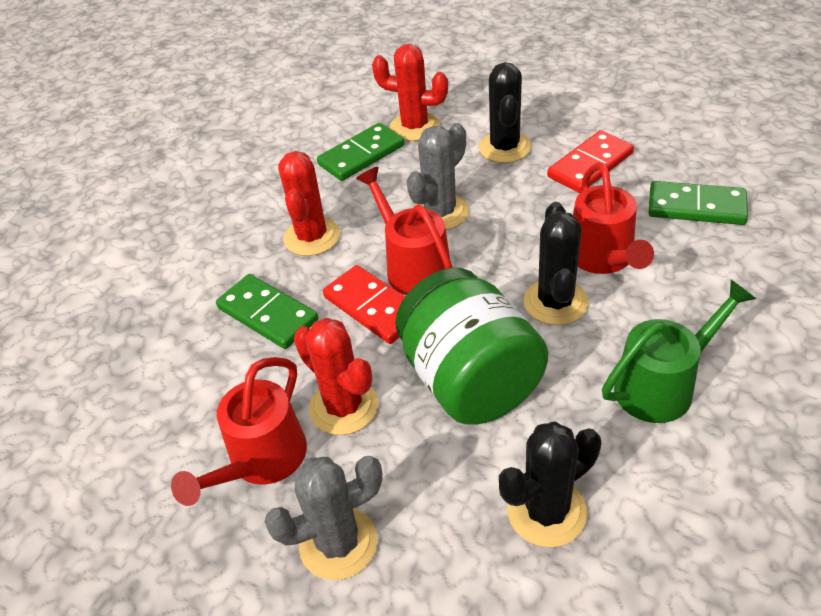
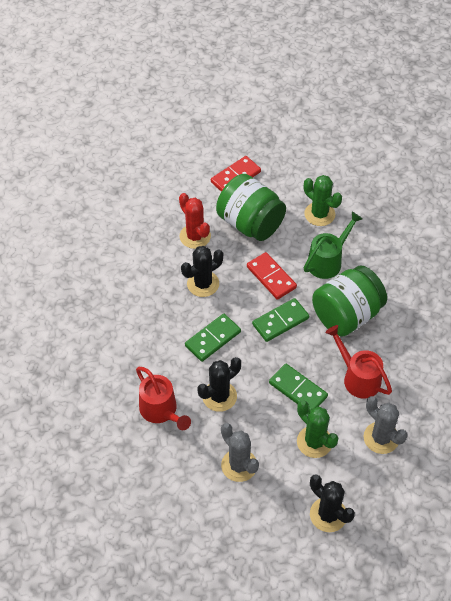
green cactus: none = 0 -> [297,400,338,458] [304,175,342,226] = 2
green jar: [395,268,548,424] = 1 -> [216,174,286,241] [312,266,387,336] = 2
red cactus: [278,151,340,256] [294,318,378,435] [372,44,448,141] = 3 -> [179,193,211,249] = 1
red watering can: [171,357,307,506] [356,167,453,295] [573,162,654,274] = 3 -> [136,367,191,430] [325,325,392,399] = 2

